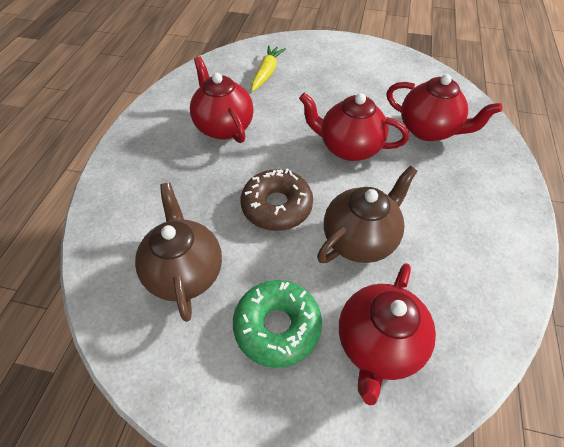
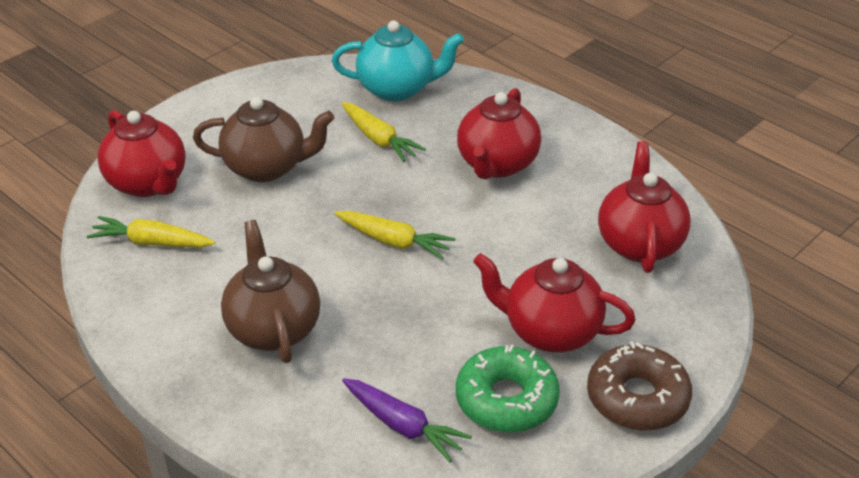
purple carrot: none = 0 -> [342,378,472,462] = 1
turquoise teapot: none = 0 -> [332,20,464,102] = 1
yellow carrot: [251,45,286,92] = 1 -> [87,216,215,247] [334,211,456,260] [342,102,426,162] = 3

